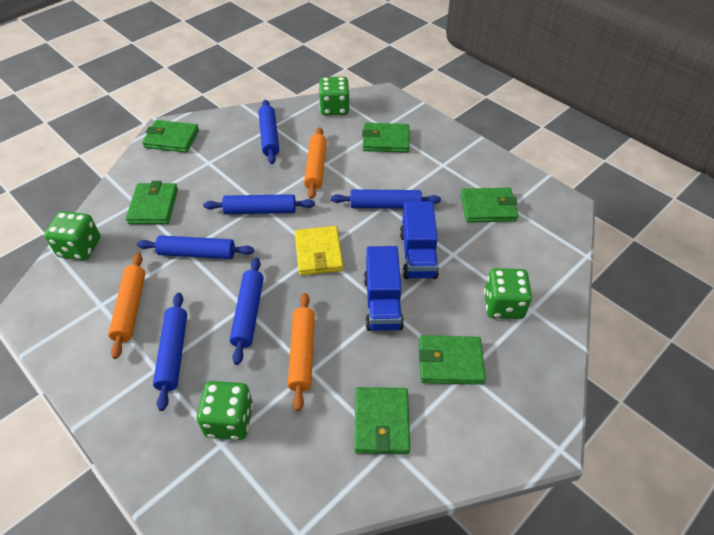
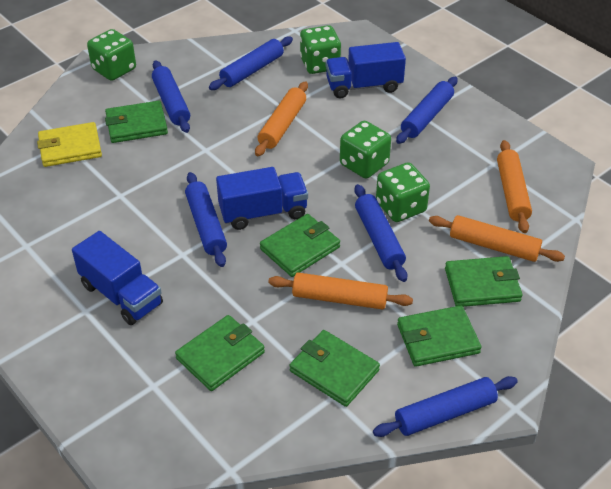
blue truck: [364,246,404,331] [400,201,439,279] = 2 -> [72,231,163,325] [216,167,308,230] [326,42,406,98] = 3
orange rolling pin: [108,253,145,359] [288,293,315,411] [304,127,327,199] = 3 -> [255,81,308,156] [268,272,413,310] [429,215,565,262] [497,140,532,233] = 4

